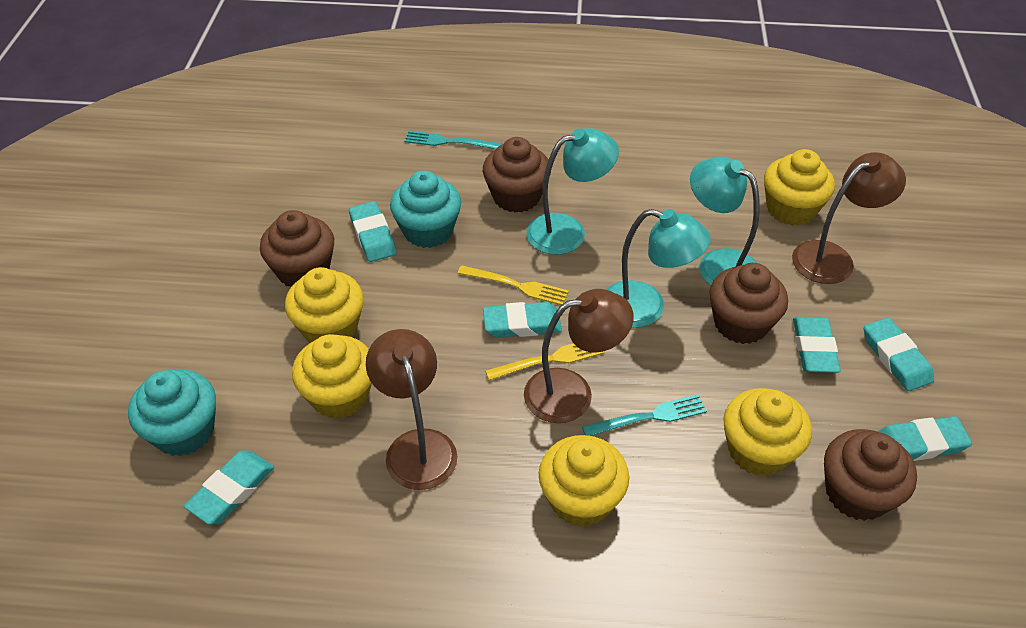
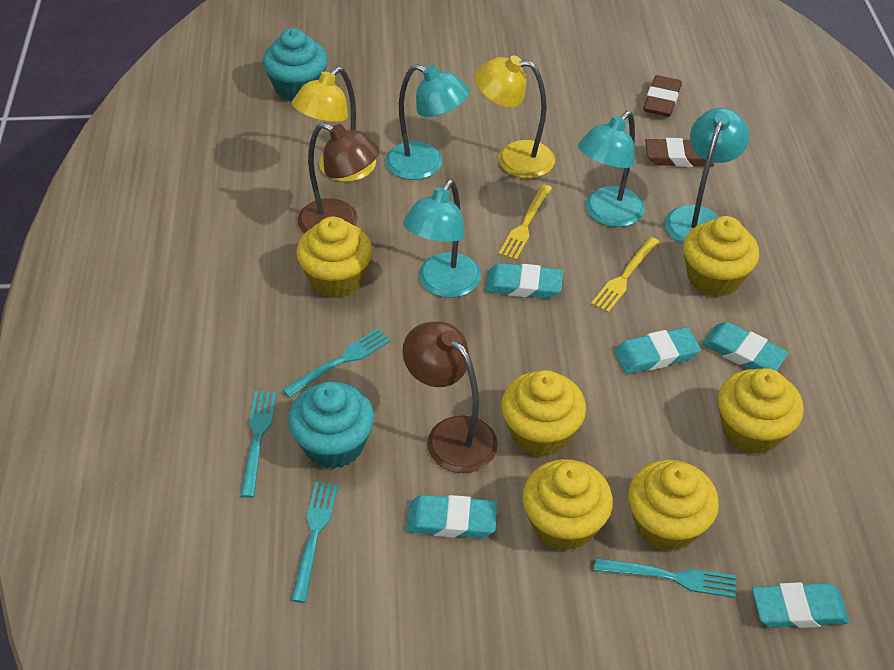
brown cupcake: [260,210,334,287] [483,137,551,213] [709,263,788,344] [824,429,917,521] = 4 -> none = 0
brown eraser: none = 0 -> [643,75,682,117] [645,138,714,167] = 2
brown lamp: [366,329,457,490] [524,289,634,423] [792,152,906,284] = 3 -> [298,122,379,233] [402,322,498,473] = 2
turquoise eraser: [184,450,274,525] [349,201,397,262] [483,302,562,338] [793,317,841,373] [864,317,934,391] [878,416,972,461] = 6 -> [406,495,497,538] [485,263,563,298] [614,327,701,374] [702,322,789,371] [752,582,849,628] = 5
turquoise fork: [404,131,503,149] [582,394,707,436] = 2 -> [240,391,276,498] [282,328,391,398] [291,481,338,603] [594,558,736,598] = 4
turquoise lamp: [526,128,619,255] [606,209,711,328] [690,157,760,285] = 3 -> [385,64,470,180] [403,180,481,298] [578,111,645,227] [665,108,750,244] = 4
yellow cupcake: [285,267,364,343] [292,334,372,419] [539,435,629,527] [724,388,812,476] [764,149,835,226] = 5 -> [296,217,372,298] [501,370,586,457] [522,459,613,551] [628,460,719,551] [683,216,759,297] [718,368,803,454] = 6
yellow lamp: none = 0 -> [292,67,376,182] [474,55,555,178] = 2

